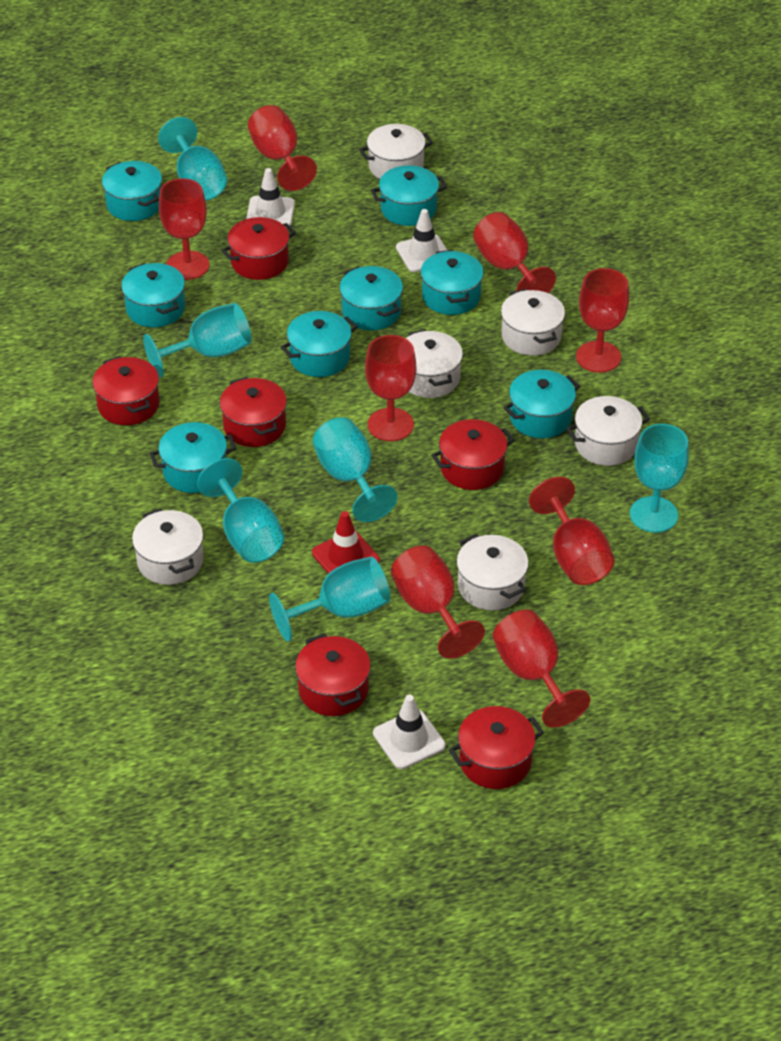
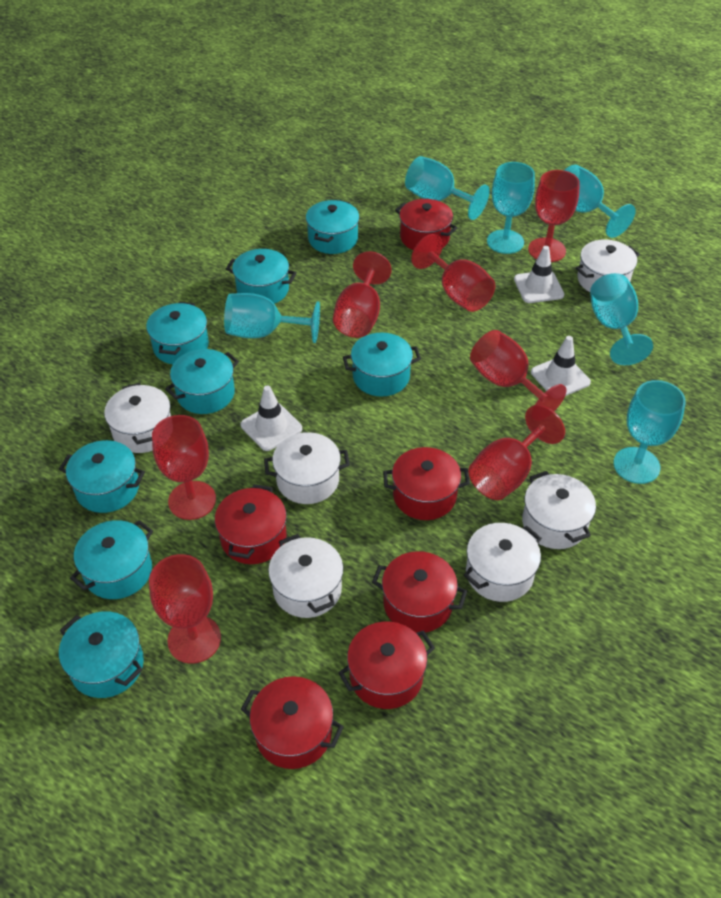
red goblet: [159,178,209,280] [248,105,317,191] [365,335,416,441] [391,545,485,659] [473,212,556,293] [493,610,590,728] [529,477,614,585] [576,268,629,373] = 8 -> [149,554,221,664] [152,415,216,520] [333,251,392,338] [411,234,496,312] [468,405,565,500] [470,330,566,411] [528,170,580,262] = 7
red traffic cone: [312,511,380,574] = 1 -> none = 0

